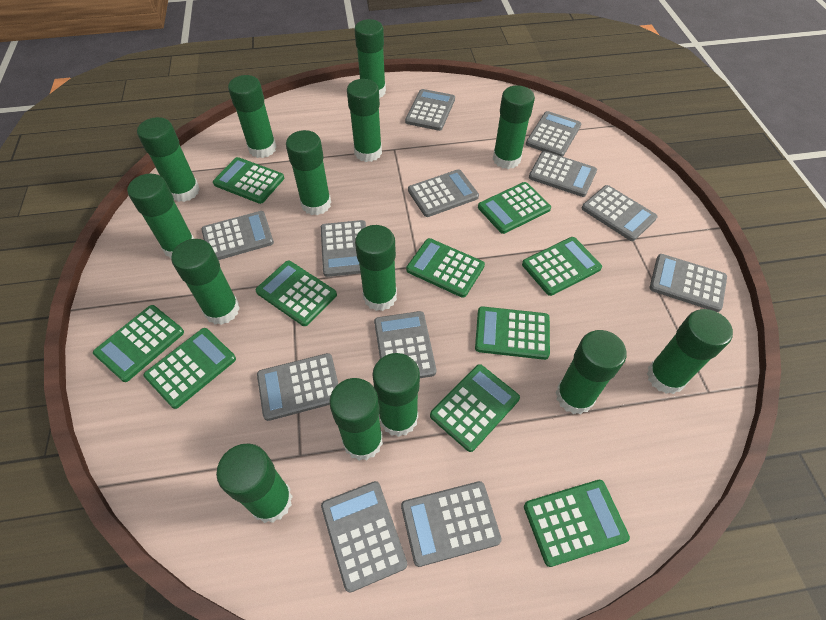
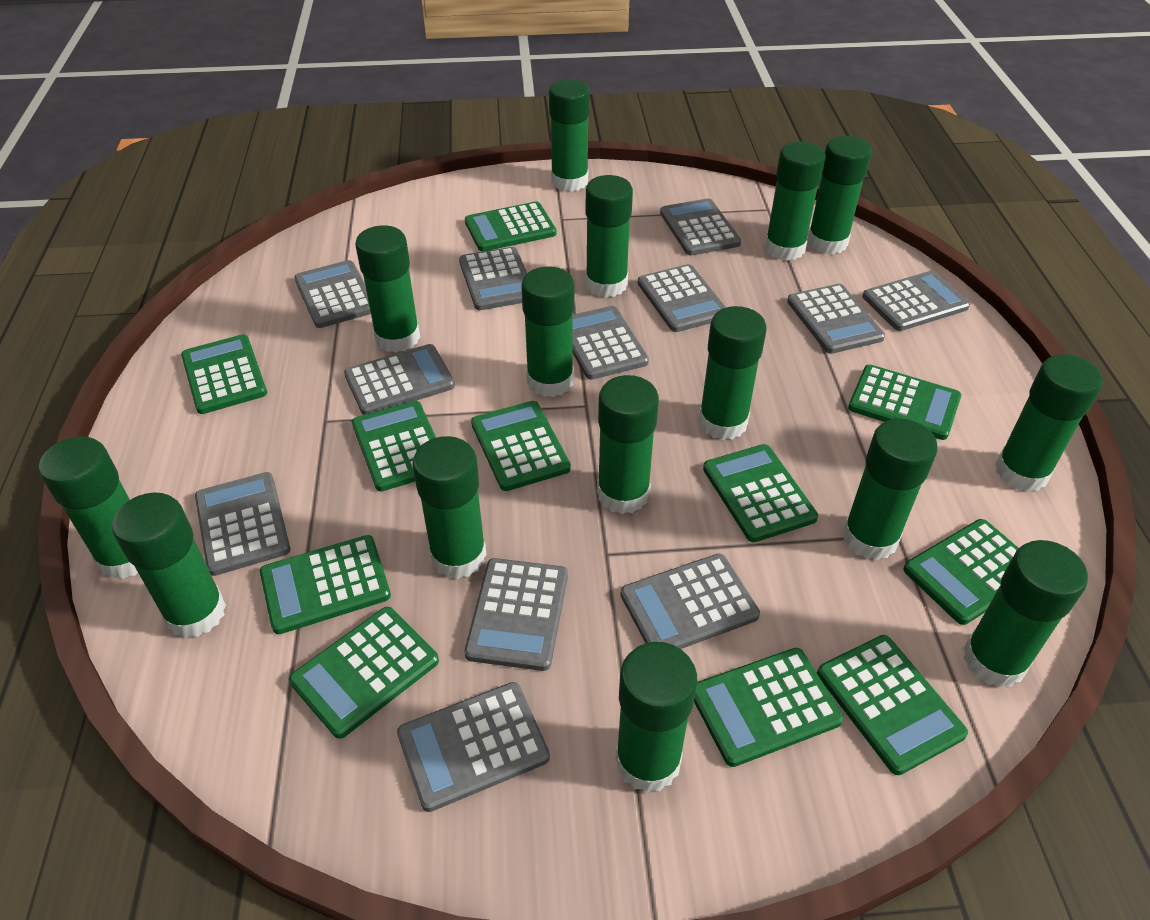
green calculator: [93,305,184,382] [144,328,236,409] [213,157,284,204] [256,261,337,326] [406,238,485,298] [430,364,520,452] [475,306,550,360] [478,182,551,234] [522,237,602,296] [524,480,630,567] = 10 -> [181,334,267,414] [260,535,391,634] [289,607,439,739] [352,401,436,491] [465,202,556,252] [471,401,571,491] [694,648,844,767] [703,444,818,542] [817,635,968,775] [848,365,961,440] [903,519,1019,625] = 11
green glue stick: [127,173,194,259] [137,117,200,202] [171,239,240,325] [216,443,293,523] [228,75,277,158] [286,130,331,215] [329,378,383,461] [347,79,382,162] [354,19,386,98] [355,225,397,311] [372,353,420,437] [493,85,535,169] [556,330,627,414] [647,309,733,394] = 14 -> [39,436,138,579] [112,493,226,638] [355,225,420,353] [412,436,487,579] [521,267,574,397] [549,79,590,192] [585,175,633,298] [597,375,659,514] [615,642,697,793] [698,306,767,440] [765,141,826,261] [807,136,872,254] [842,419,938,560] [963,540,1088,688] [995,354,1103,492] = 15

